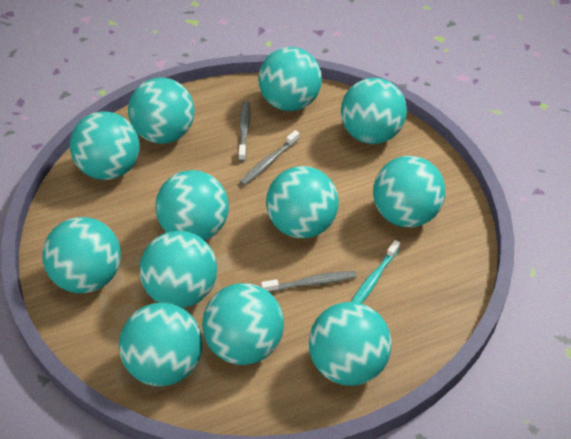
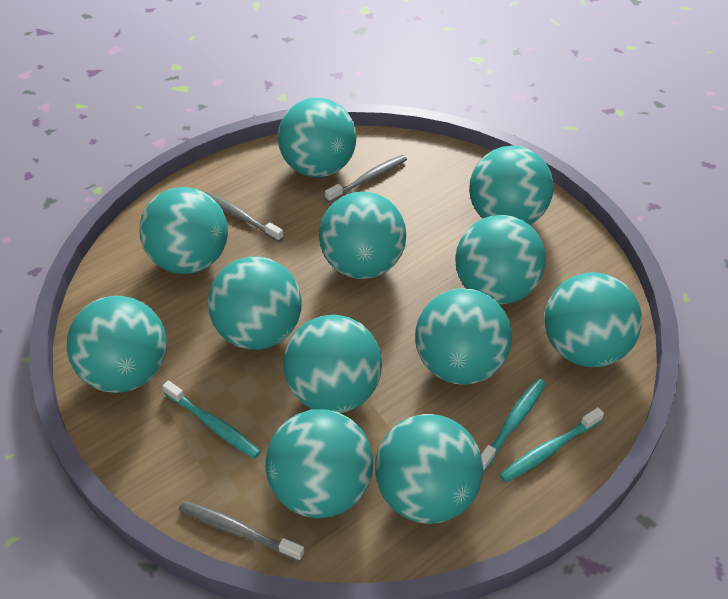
turquoise toothbrush: [351,240,401,304] = 1 -> [162,381,261,459] [481,379,546,471] [499,407,604,482] = 3

